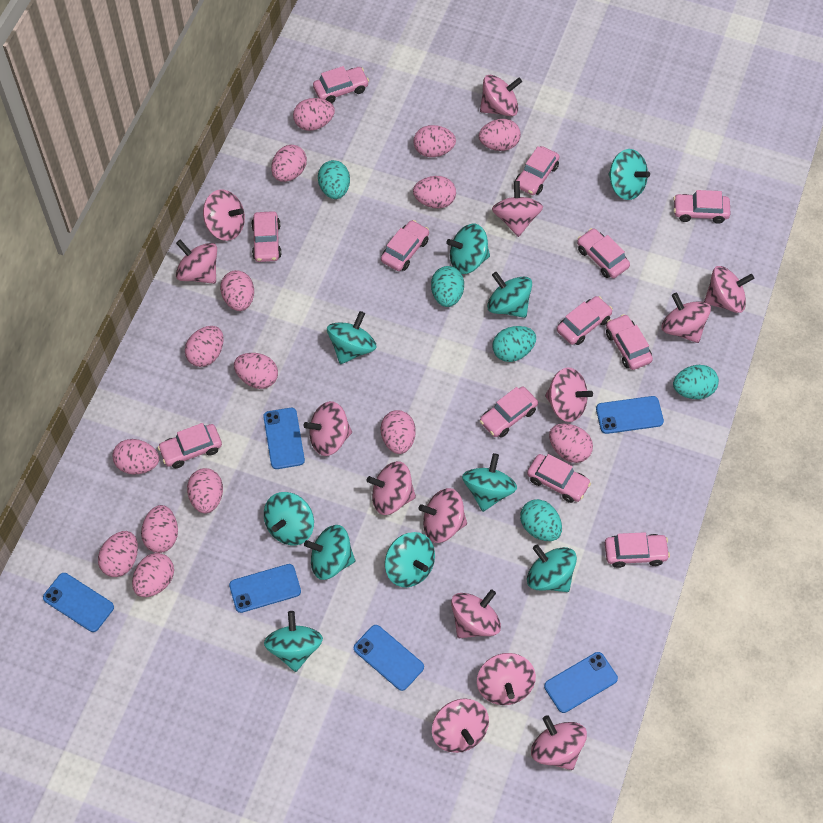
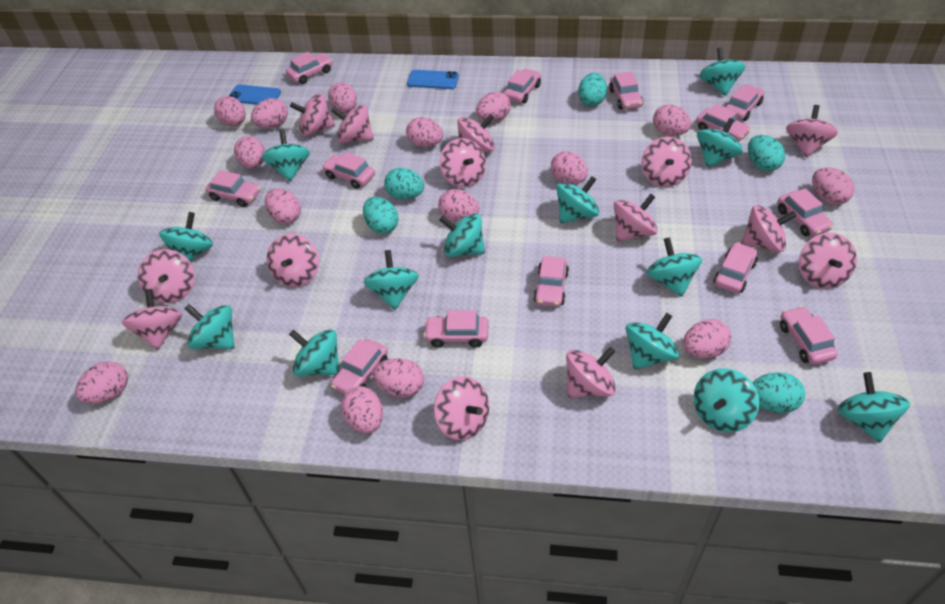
blue phone: [43,573,114,632] [229,564,301,613] [263,408,305,469] [354,625,424,691] [544,652,618,713] [596,396,664,434] = 6 -> [229,84,281,105] [407,70,459,89] = 2
pink car: [158,423,222,468] [251,211,281,262] [313,66,369,103] [381,220,429,271] [480,386,538,438] [515,146,560,195] [527,454,591,503] [557,296,613,345] [577,228,630,278] [605,532,670,568] [606,314,653,370] [673,190,730,224] = 12 -> [205,170,260,207] [286,52,333,84] [322,152,375,189] [331,339,388,394] [424,310,489,348] [504,69,541,103] [533,256,569,307] [609,71,643,109] [696,104,751,142] [713,242,758,293] [725,85,764,121] [778,188,833,236] [780,306,838,365] = 13
turquoise spinning top: [264,492,314,545] [264,611,323,672] [304,525,355,580] [327,311,376,364] [385,532,435,587] [446,224,490,274] [462,453,517,512] [487,272,532,318] [527,545,577,592] [608,149,650,200] = 10 -> [159,212,213,261] [184,304,235,349] [262,130,310,181] [289,329,340,376] [364,250,419,310] [439,214,485,257] [556,176,599,223] [626,313,679,370] [646,237,702,297] [693,368,759,432] [697,118,743,168] [699,47,746,96] [837,372,910,443] = 13

